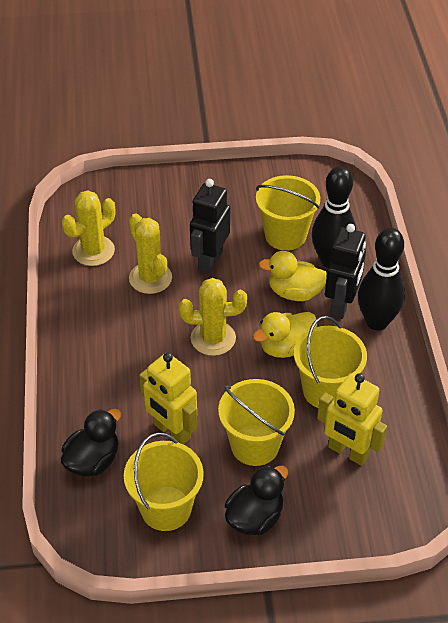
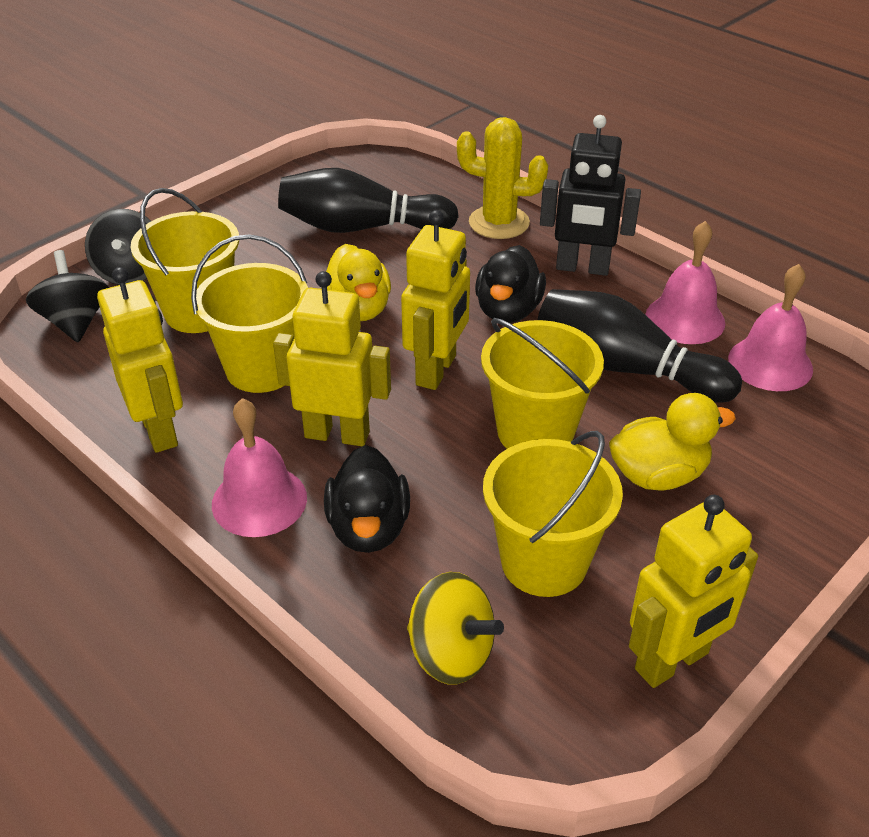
black robot: [190,179,230,273] [325,224,366,319] = 2 -> [540,115,641,276] = 1
black spinning top: none = 0 -> [26,250,109,342] [85,209,151,285] = 2
pink bell: none = 0 -> [212,398,307,537] [645,221,725,344] [728,264,813,391] = 3
yellow cactus: [62,190,115,266] [129,213,172,294] [179,278,247,356] = 3 -> [457,117,548,239] = 1
yellow robot: [139,352,197,445] [317,373,387,466] = 2 -> [97,267,183,453] [273,271,391,446] [401,210,470,390] [629,495,758,688] = 4
yellow spinning top: none = 0 -> [407,572,504,684] = 1

